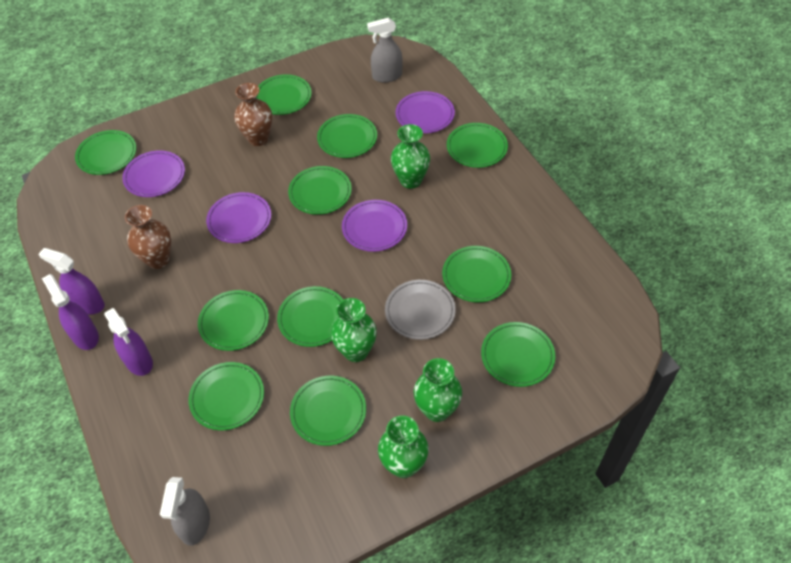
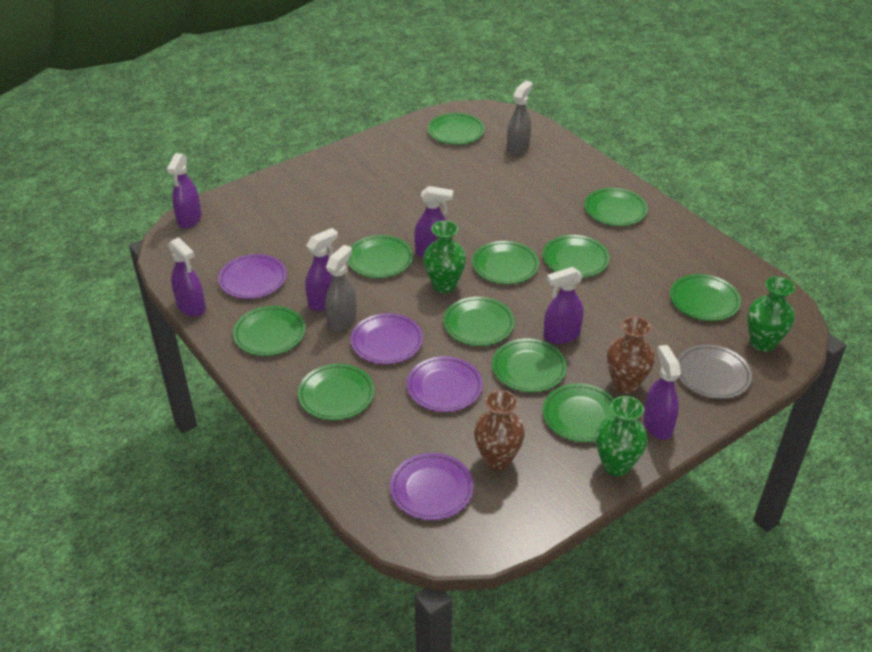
green vase: [331,298,377,362] [378,416,429,478] [391,124,430,189] [413,358,462,422] = 4 -> [423,221,466,293] [596,396,648,476] [747,276,795,352] = 3
purple spray bottle: [38,248,105,314] [42,274,99,350] [104,308,153,376] = 3 -> [167,153,202,229] [168,237,206,317] [305,228,338,311] [414,186,453,258] [543,267,584,344] [643,345,681,440] = 6

